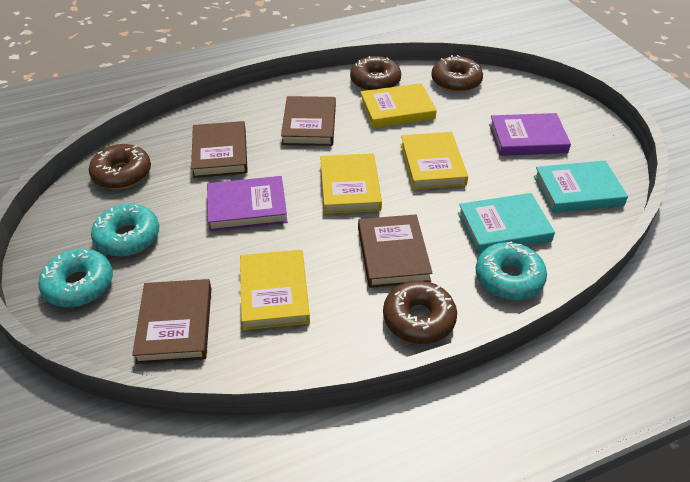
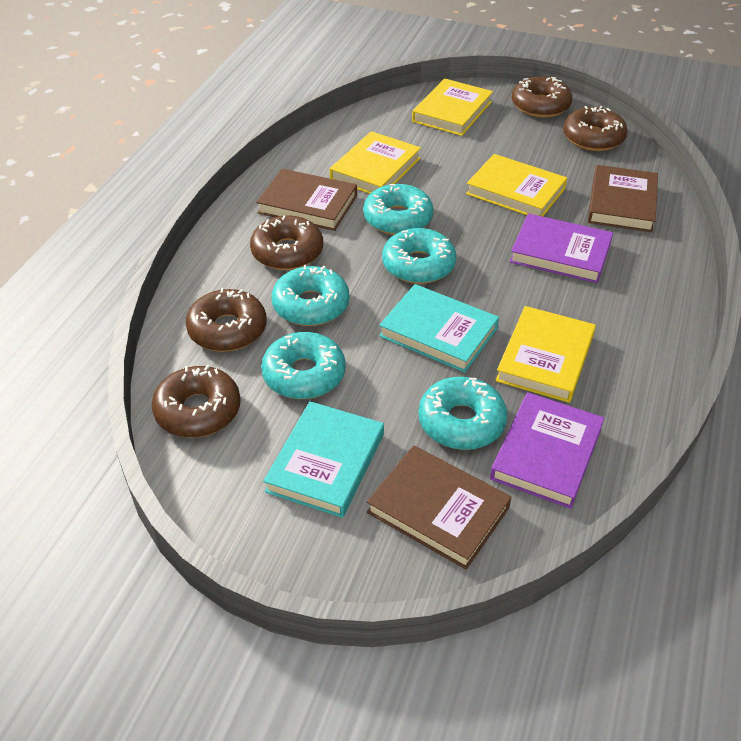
brown book: [132,279,212,364] [191,121,248,178] [281,96,336,146] [358,214,433,288] = 4 -> [256,169,357,231] [367,445,512,570] [588,165,658,232] = 3
brown donut: [89,144,151,189] [350,56,401,91] [383,281,457,344] [431,55,483,92] = 4 -> [152,365,241,438] [186,288,267,352] [250,215,323,270] [512,76,572,118] [563,106,628,151] = 5
turquoise donut: [38,249,113,307] [91,204,159,256] [476,241,547,300] = 3 -> [261,332,346,399] [272,265,349,326] [363,184,433,235] [382,228,456,284] [418,377,507,450] = 5

